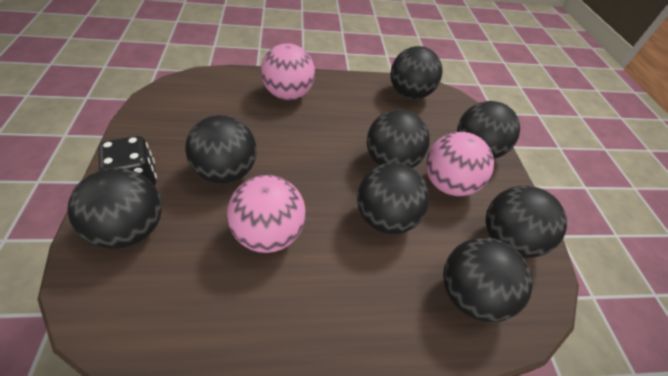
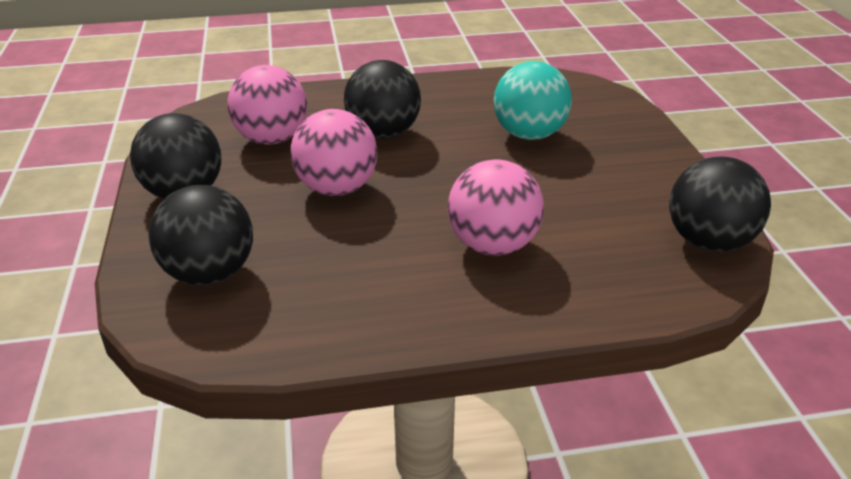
black ball: [68,168,162,249] [185,115,257,184] [357,163,430,234] [367,109,430,168] [391,46,442,99] [443,238,533,322] [457,101,520,159] [485,186,567,258] = 8 -> [130,113,221,199] [148,185,253,285] [344,60,421,139] [669,157,771,252] = 4
black dice: [99,136,157,186] = 1 -> none = 0
turquoise ball: none = 0 -> [494,61,572,140] = 1

